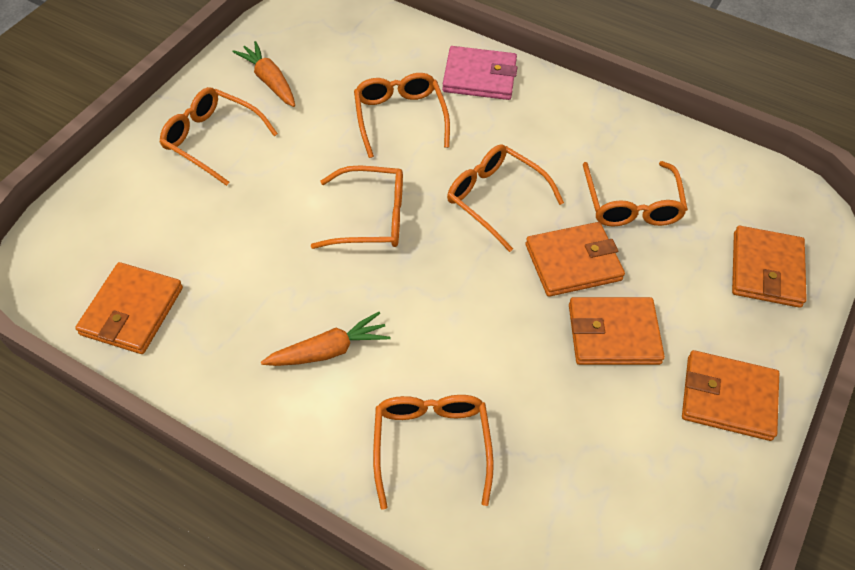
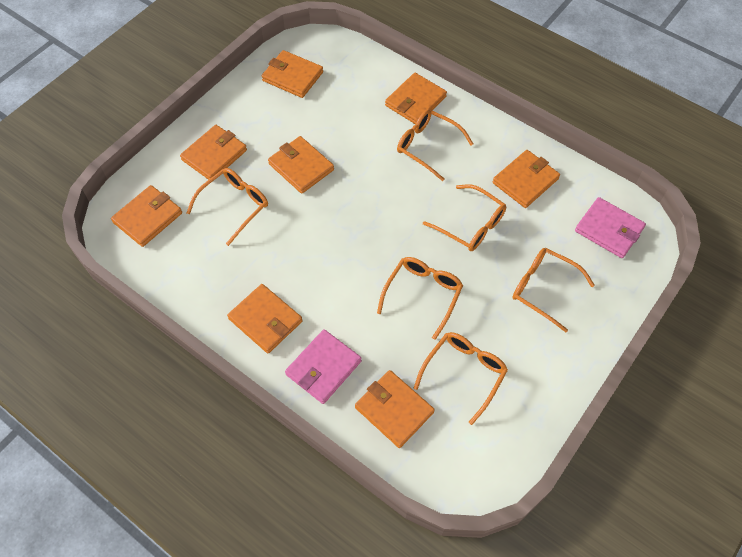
orange carrot: [233,41,295,107] [261,312,391,366] = 2 -> none = 0
orange wallet: [75,262,183,354] [525,222,625,297] [569,297,665,365] [682,350,779,441] [732,226,807,308] = 5 -> [111,185,182,247] [180,125,247,180] [227,284,303,354] [262,50,323,98] [268,136,334,194] [355,370,435,448] [385,73,447,124] [493,150,560,208] = 8
pink wallet: [442,46,517,100] = 1 -> [285,329,362,404] [575,197,646,258] = 2

